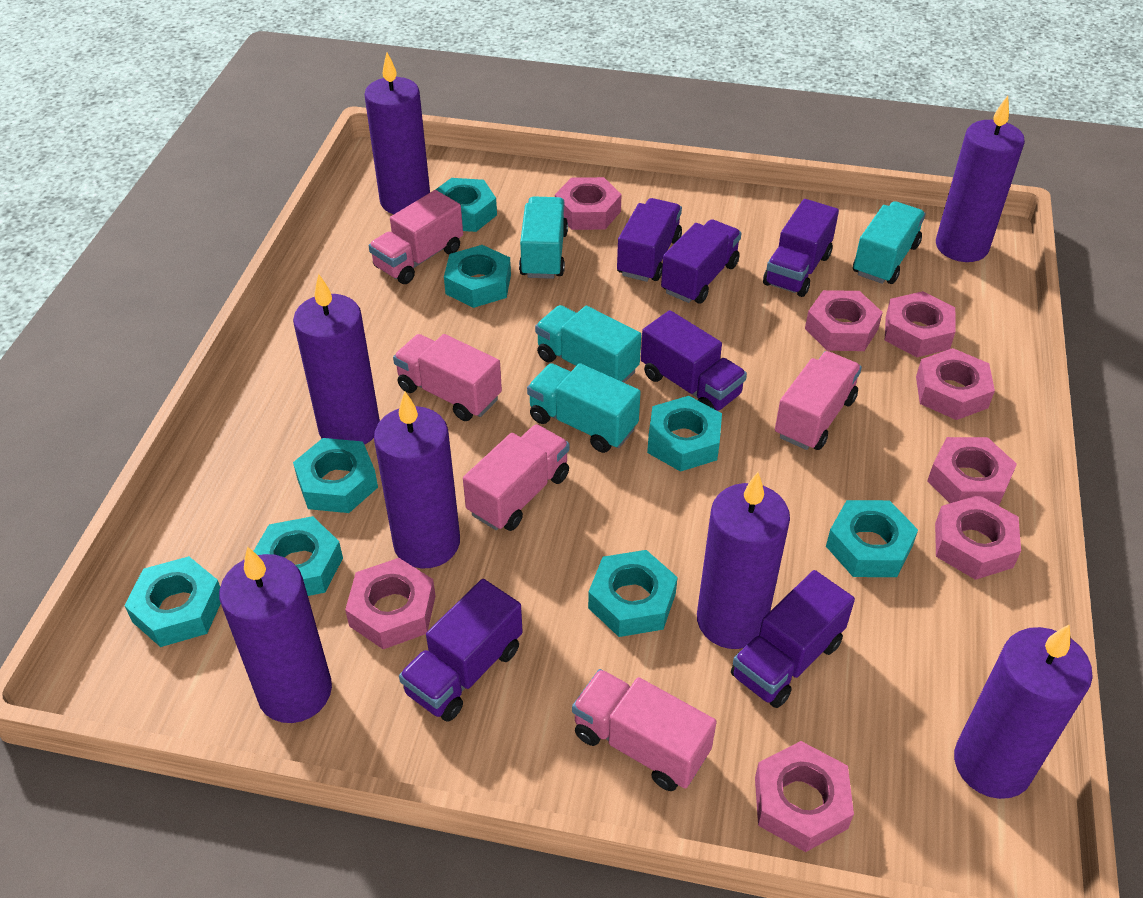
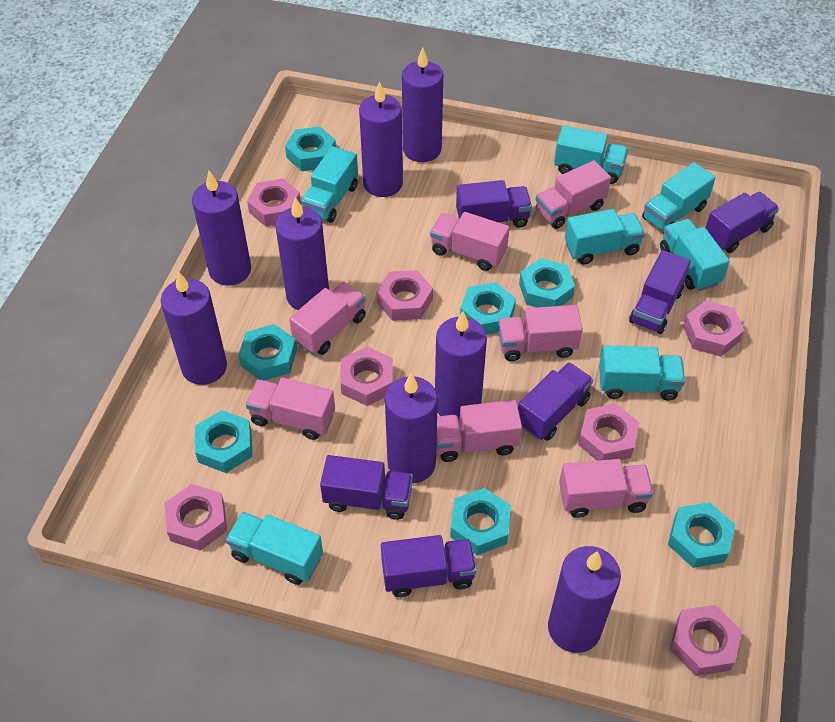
pink nut: [345,558,435,649] [555,177,622,230] [755,741,854,852] [805,290,883,351] [885,291,956,357] [916,348,995,420] [927,437,1017,506] [935,495,1021,580] = 8 -> [165,484,227,551] [247,179,301,227] [340,347,393,406] [376,270,433,321] [578,404,640,461] [670,605,742,676] [683,301,745,356] = 7
pink truck: [369,190,463,284] [393,334,502,421] [463,424,569,531] [572,669,716,791] [775,351,862,450] = 5 -> [246,377,335,440] [289,282,366,355] [430,212,509,271] [436,400,522,462] [498,305,583,361] [536,160,611,229] [559,459,653,518] = 7
purple candle: [219,546,332,723] [293,274,380,445] [364,52,430,214] [374,391,460,568] [697,472,790,649] [936,96,1025,262] [954,625,1093,799] = 7 -> [161,271,227,385] [192,171,251,286] [275,197,329,310] [359,81,403,197] [385,374,438,484] [402,47,443,162] [435,311,487,422] [548,546,621,653] = 8
turquoise nut: [124,556,221,647] [254,516,343,596] [293,438,378,513] [436,178,497,232] [444,245,511,308] [588,550,678,637] [647,396,722,472] [826,500,918,577] = 8 -> [195,410,253,473] [238,324,297,381] [285,127,336,171] [450,488,511,555] [460,282,516,335] [519,258,575,307] [668,502,735,568] = 7
turquoise truck: [519,196,568,279] [527,363,641,453] [535,305,641,383] [853,201,926,284] = 4 -> [226,512,323,585] [301,146,358,223] [554,125,628,184] [565,209,645,265] [599,345,685,401] [642,162,716,233] [660,219,730,291] = 7

